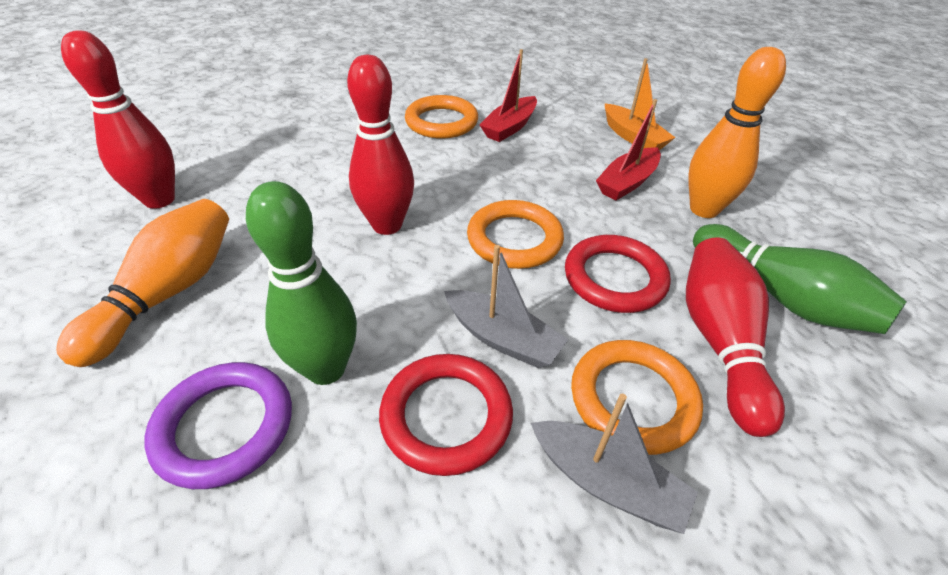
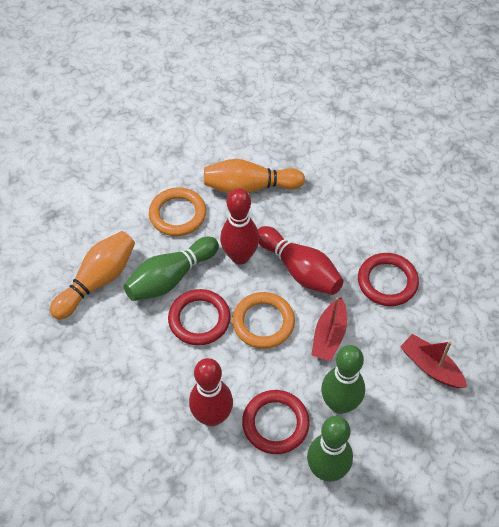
green bowling pin: [246,181,357,385] [693,224,907,334] = 2 -> [124,237,219,301] [307,416,353,482] [321,345,365,414] = 3
grey boat: [444,245,568,368] [531,394,698,534] = 2 -> none = 0
orange boat: [605,58,676,150] = 1 -> none = 0
orange ring: [405,95,478,139] [467,200,564,269] [571,340,703,455] = 3 -> [149,187,206,236] [232,292,295,349] = 2
purple ring: [145,362,292,489] = 1 -> none = 0
red ring: [379,354,513,476] [565,235,671,313] = 2 -> [168,289,231,346] [242,390,310,454] [358,253,419,306] = 3

